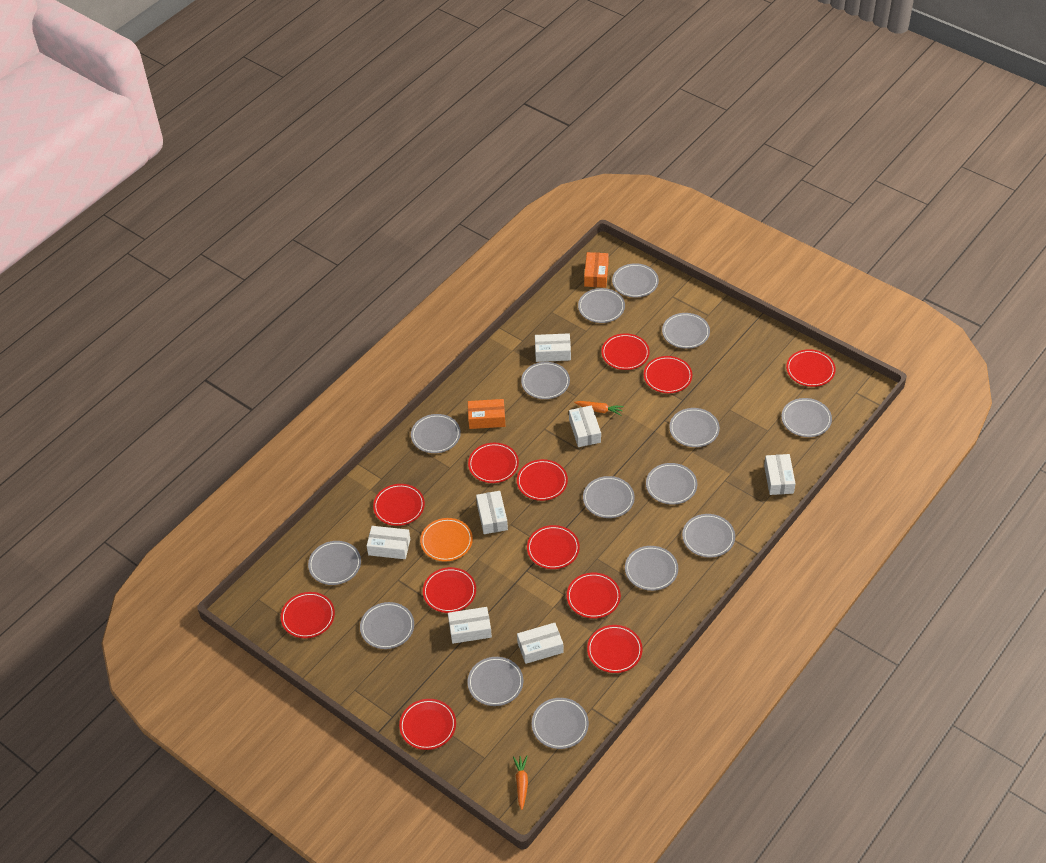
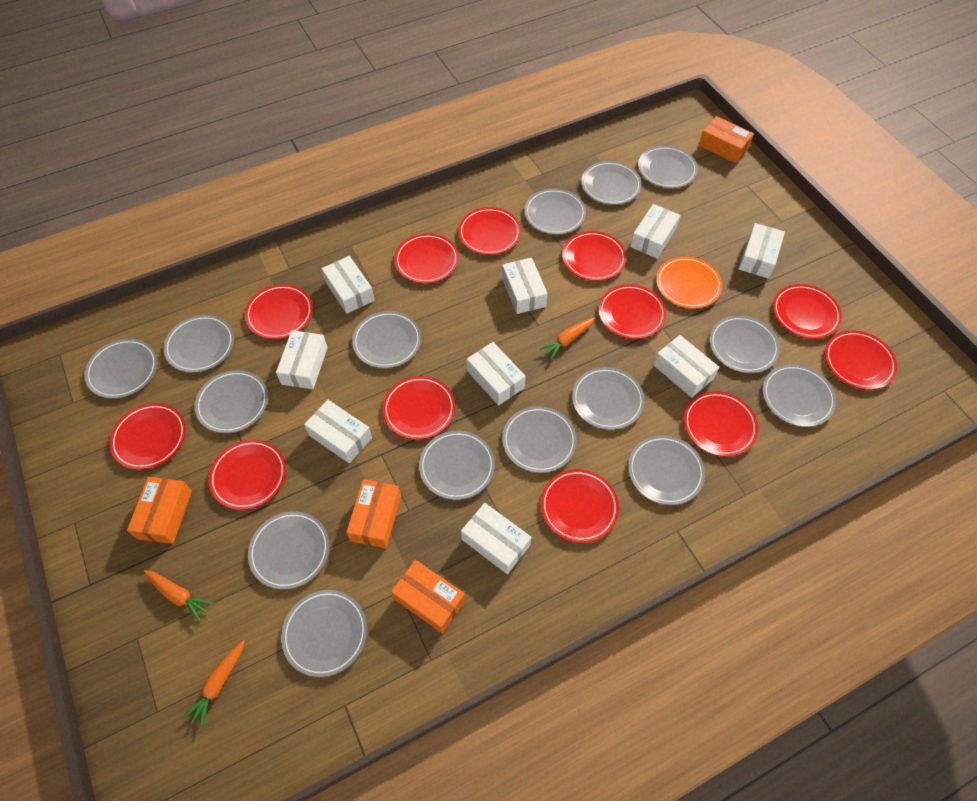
orange box: [468,399,505,429] [584,252,609,288] = 2 -> [127,477,192,544] [346,479,401,548] [391,560,465,633] [699,116,754,163] = 4
orange carrot: [513,756,528,810] [574,401,624,416] = 2 -> [143,570,214,622] [182,640,245,729] [539,318,595,360] = 3
white box: [367,526,410,559] [448,607,492,644] [476,491,508,534] [517,623,564,664] [535,333,571,362] [569,405,601,447] [764,454,796,495] = 7 -> [276,330,328,389] [304,400,372,464] [322,256,374,314] [461,503,531,574] [467,342,526,406] [502,257,548,314] [630,204,680,259] [653,335,719,398] [738,223,785,278] = 9

